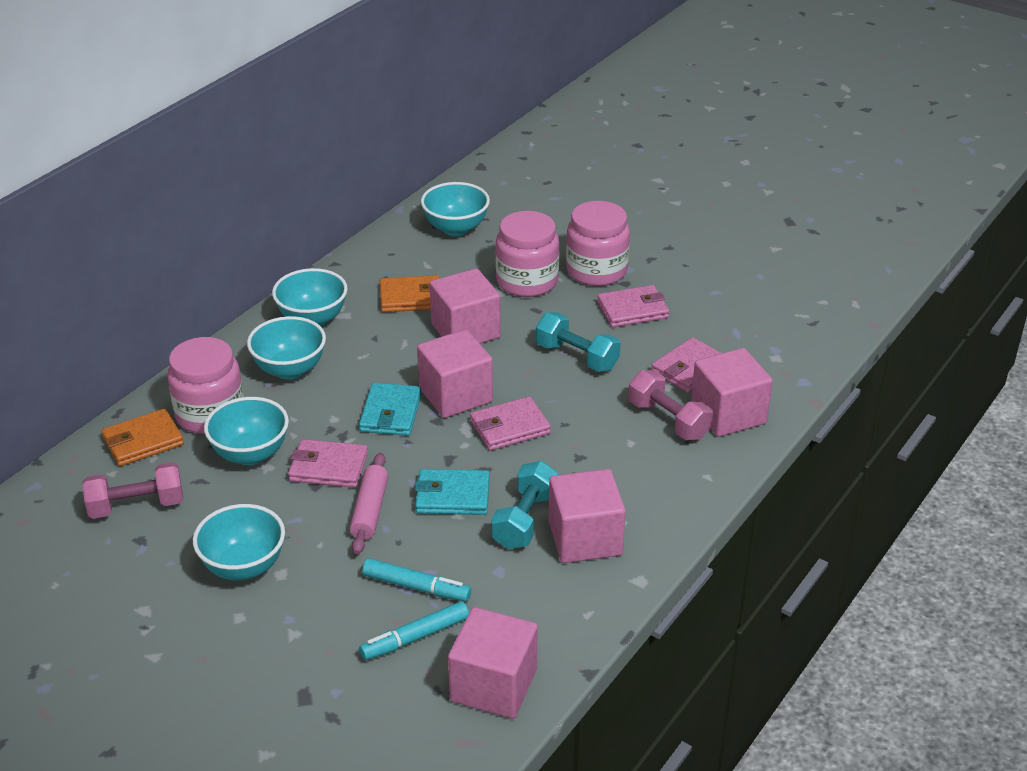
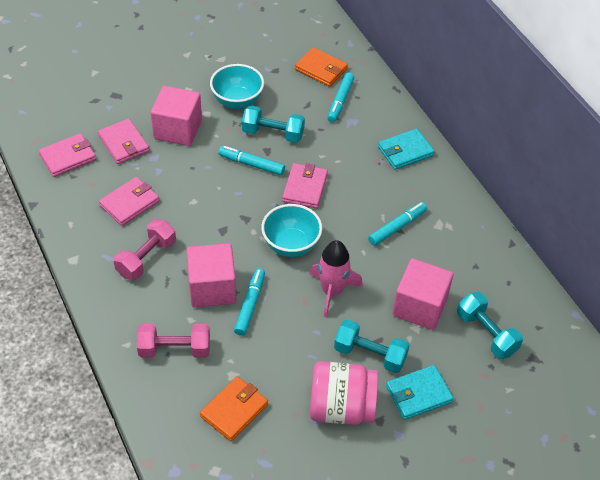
pink cube: [417,329,493,418] [430,268,501,343] [448,607,538,719] [549,469,626,563] [691,348,773,437] = 5 -> [151,86,202,146] [186,243,236,307] [393,258,453,330] = 3
pink jar: [167,337,244,434] [495,211,559,297] [566,201,630,286] = 3 -> [310,361,378,425] = 1
pink rocket: none = 0 -> [309,240,363,317] = 1
pink rolling pin: [350,453,388,554] = 1 -> none = 0
turquoise bowl: [193,504,285,580] [204,397,289,465] [247,316,326,380] [272,268,348,326] [421,182,490,236] = 5 -> [210,64,264,109] [261,204,322,257] = 2
turquoise dumbbell: [491,461,558,549] [536,312,621,372] = 2 -> [242,105,305,143] [334,319,410,373] [457,292,523,359] = 3
turquoise marker: [359,601,469,660] [363,558,471,602] = 2 -> [219,146,285,175] [234,268,265,336] [327,72,354,122] [368,202,427,246] = 4

